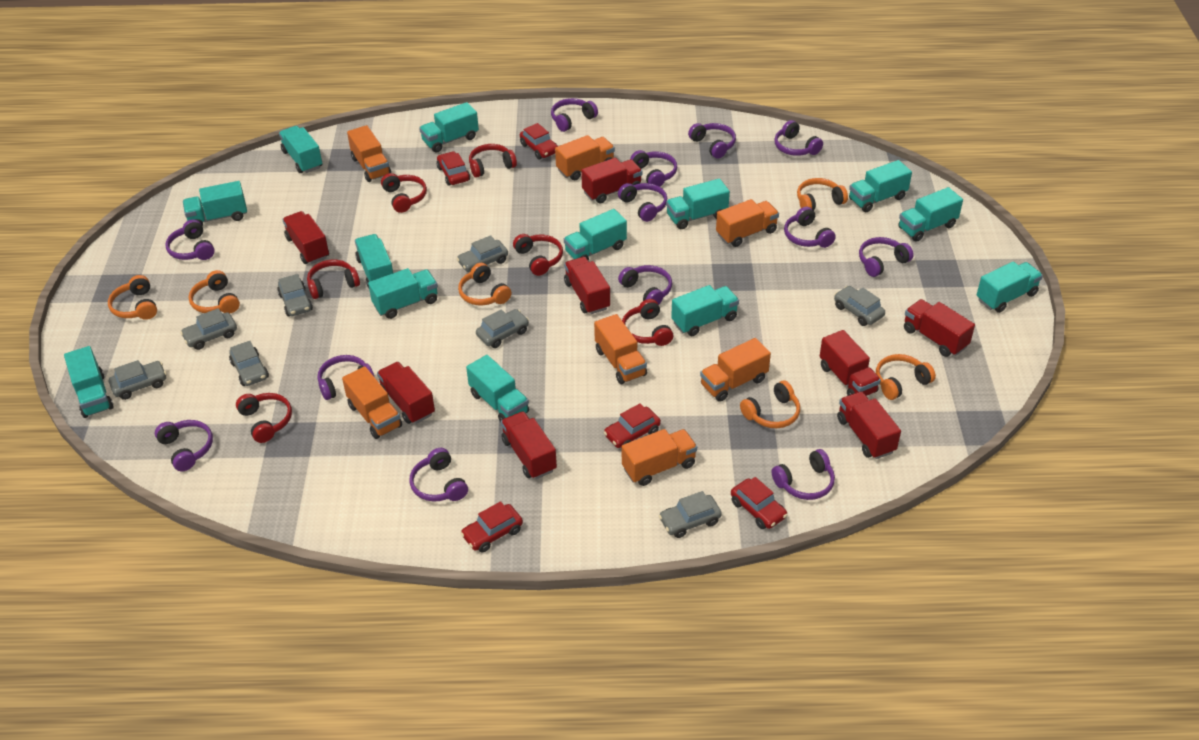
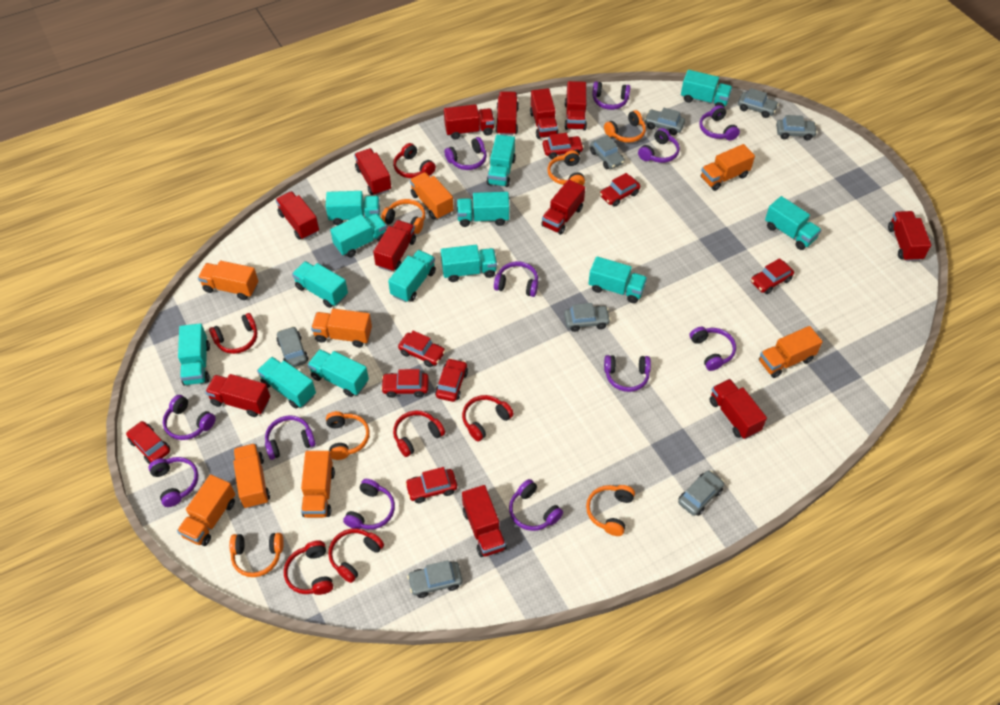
orange truck: [342,366,402,439] [347,125,391,182] [555,135,615,181] [594,314,647,384] [622,429,697,486] [700,338,771,402] [716,199,779,247] = 7 -> [177,474,235,546] [198,261,258,300] [233,443,270,509] [301,451,335,518] [311,309,372,347] [410,172,454,220] [701,144,755,191] [759,326,823,378] = 8
purple headphones: [155,420,213,471] [165,219,215,260] [318,355,374,400] [410,448,468,502] [551,98,598,132] [618,183,667,222] [618,265,672,305] [630,150,677,187] [688,123,736,159] [771,449,835,500] [774,120,823,156] [784,207,836,248] [859,237,914,277] = 13 -> [149,457,198,507] [163,395,216,440] [265,416,316,460] [343,479,395,530] [444,137,487,170] [494,261,538,297] [509,479,563,531] [592,81,630,110] [604,355,651,392] [638,128,680,163] [689,327,736,371] [699,105,740,140] = 12
red car: [437,151,470,186] [460,501,523,552] [520,123,558,159] [604,403,661,449] [731,477,787,529] = 5 -> [126,421,170,464] [381,369,429,398] [398,331,445,367] [405,467,457,503] [435,358,468,402] [543,133,584,159] [600,173,640,207] [751,258,794,294] = 8
red truck: [282,211,329,264] [377,362,435,424] [501,411,557,479] [564,257,610,314] [581,158,643,203] [820,330,881,396] [837,392,901,459] [904,299,975,357] = 8 -> [205,374,270,417] [276,191,319,240] [354,148,391,196] [373,220,416,272] [444,104,495,140] [462,485,507,557] [496,91,519,136] [530,88,559,139] [541,179,585,235] [564,81,587,130] [709,379,767,439] [888,211,931,262] = 12

